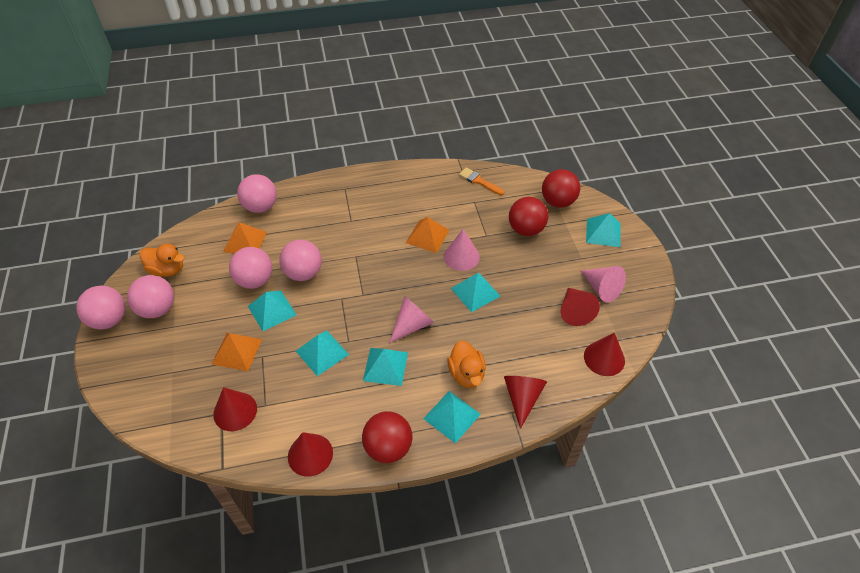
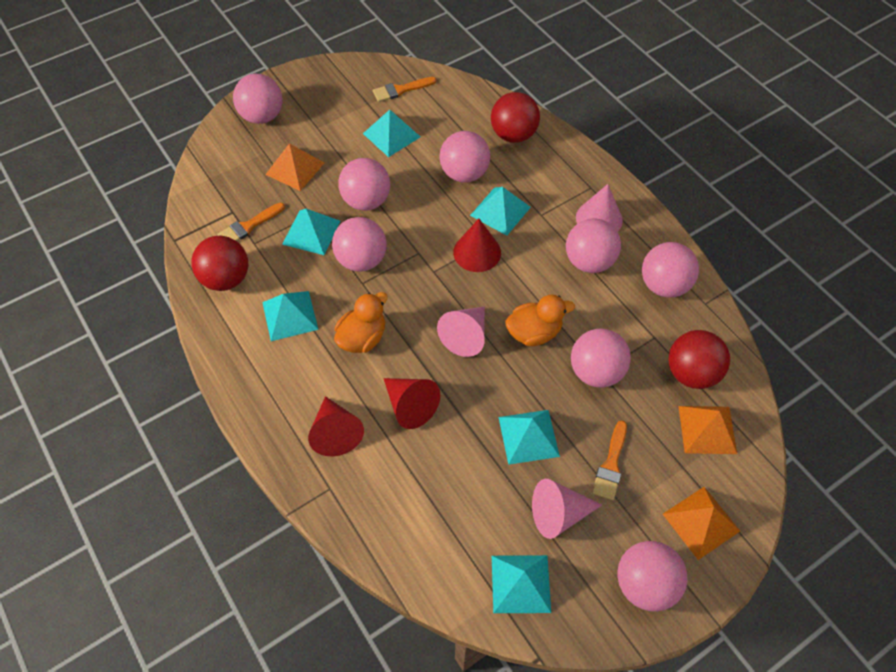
orange brush: [459,167,504,195] = 1 -> [217,203,285,241] [373,77,436,102] [592,420,627,500] = 3
pink ball: [76,285,125,330] [127,275,174,318] [229,247,272,289] [237,174,277,213] [279,240,322,281] = 5 -> [233,74,283,124] [332,217,387,272] [338,158,390,211] [439,131,490,183] [566,219,621,273] [571,328,631,387] [617,541,688,612] [642,242,699,298] = 8
red cone: [213,387,257,431] [288,432,333,477] [504,376,547,429] [561,288,600,326] [584,333,625,376] = 5 -> [308,396,364,456] [383,378,440,429] [453,219,501,272] = 3

